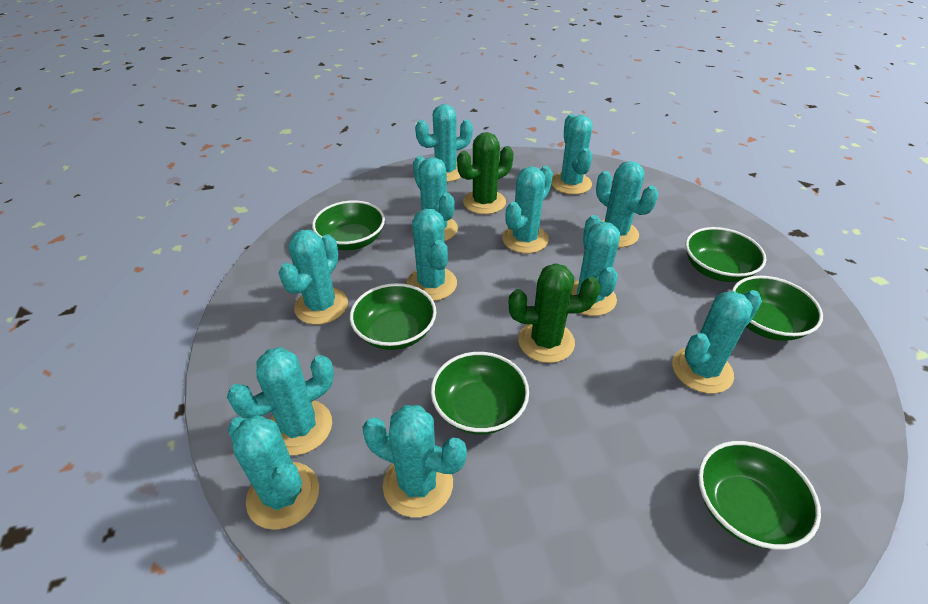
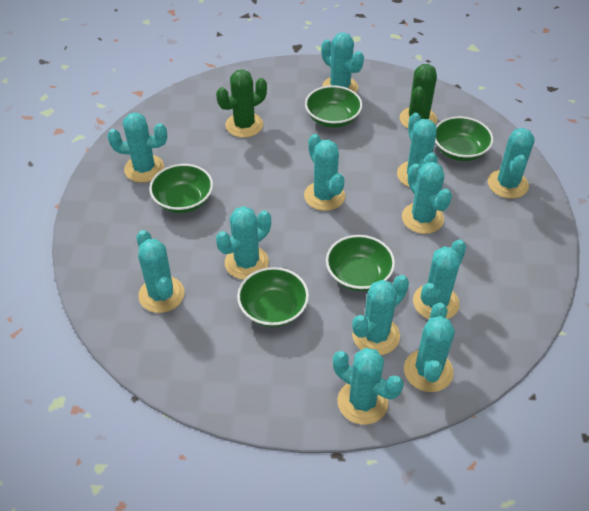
green bowl: [312,200,385,250] [350,283,436,350] [431,352,529,434] [685,227,766,282] [698,441,821,550] [732,276,823,341] = 6 -> [149,164,213,213] [237,267,309,327] [305,85,362,128] [326,235,395,291] [435,116,493,161] = 5

